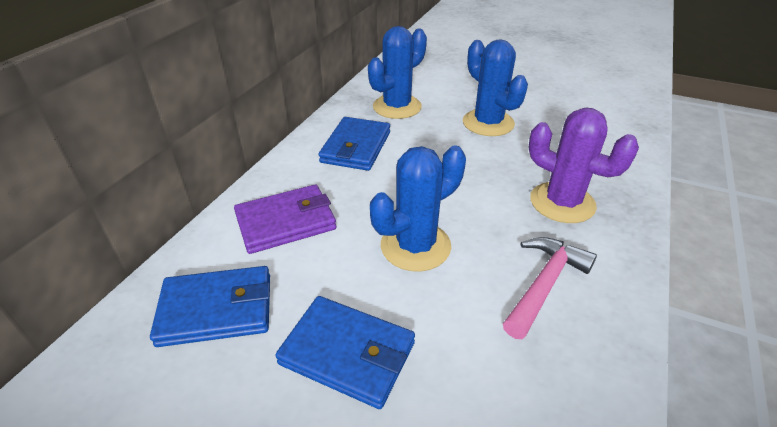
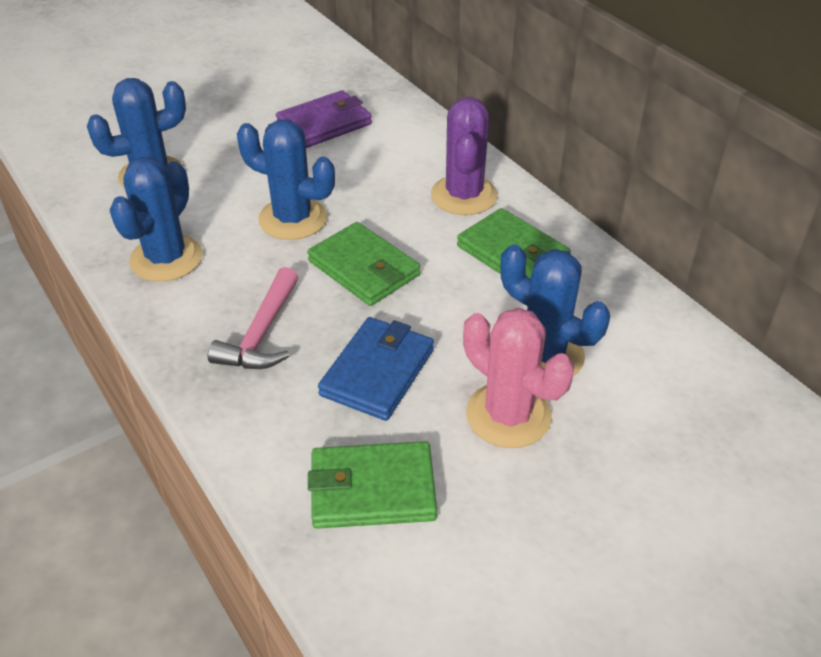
blue cactus: [368,26,427,119] [370,145,466,272] [463,39,528,136] = 3 -> [87,78,186,188] [110,157,203,282] [237,119,335,240] [501,244,610,376] = 4
blue wallet: [150,266,270,347] [275,296,415,409] [318,117,390,171] = 3 -> [318,317,434,421] = 1
green wallet: none = 0 -> [307,222,420,306] [308,441,437,529] [457,208,571,278] = 3
pink cactus: none = 0 -> [463,308,574,448] = 1

